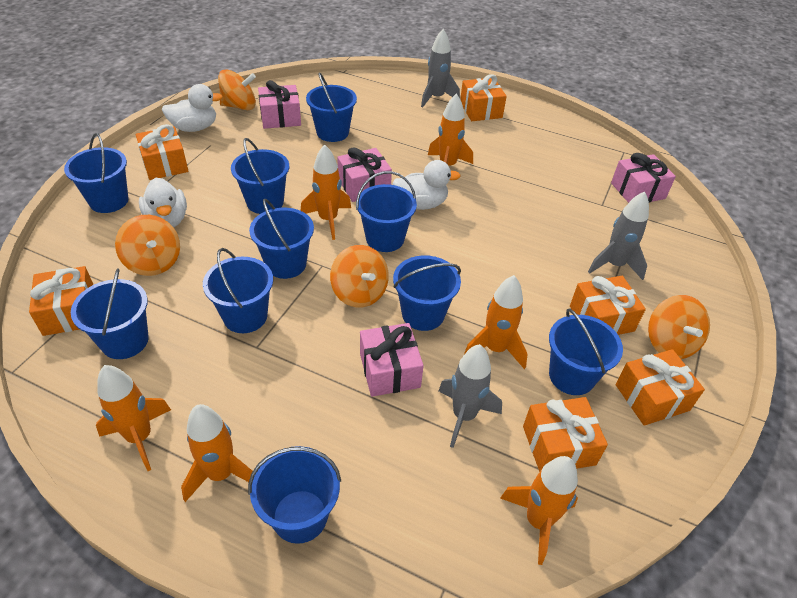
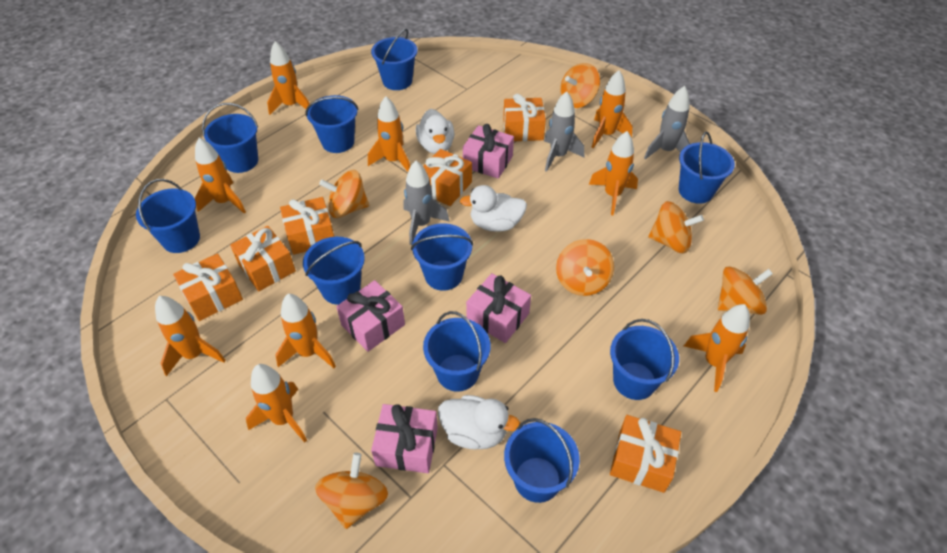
orange rocket: [96,365,171,471] [181,404,253,502] [301,144,351,240] [428,93,473,165] [464,275,528,369] [500,456,578,565] = 6 -> [155,296,226,376] [195,138,246,214] [246,364,307,443] [267,41,310,115] [275,294,336,368] [368,96,410,172] [589,131,638,215] [591,70,632,148] [684,304,750,392] = 9
orange spinning top: [115,215,180,276] [218,69,256,110] [330,245,389,308] [648,295,710,359] = 4 -> [315,453,388,529] [319,170,369,218] [556,239,614,296] [560,63,600,108] [648,201,704,253] [718,266,773,315] = 6

